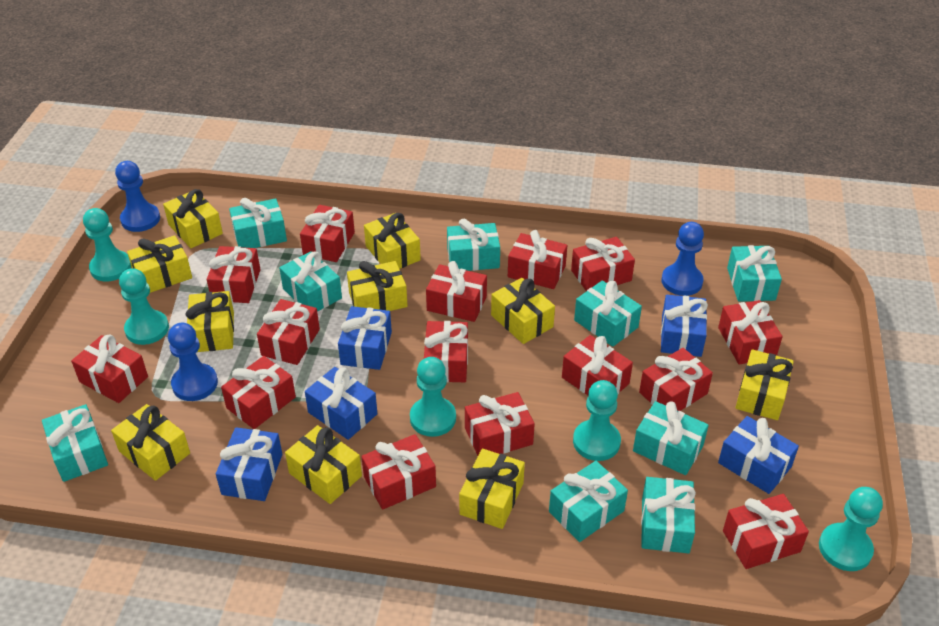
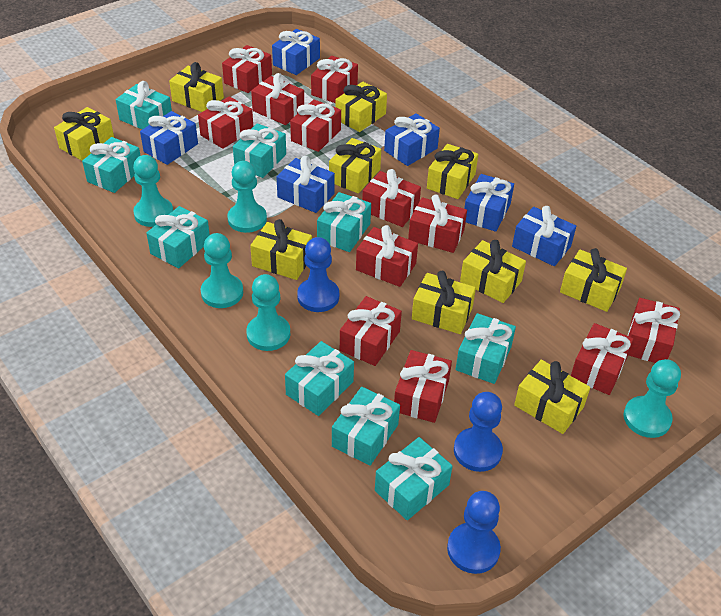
blue gift: [216,427,282,501] [305,367,377,440] [338,306,392,370] [661,295,708,357] [718,416,799,494] = 5 -> [140,111,198,165] [272,29,320,75] [277,156,335,213] [384,113,440,166] [464,174,514,232] [512,206,576,266] = 6
red gift: [71,334,148,403] [207,246,260,303] [221,356,296,429] [257,299,320,365] [300,205,355,262] [361,434,436,510] [424,321,468,382] [426,261,487,322] [465,392,535,456] [508,230,567,289] [562,335,633,395] [571,237,635,291] [639,348,713,411] [718,300,782,364] [723,494,809,569] = 15 -> [198,96,253,149] [222,45,272,93] [251,73,304,125] [290,99,341,152] [311,56,358,103] [340,296,402,366] [356,225,418,287] [362,169,421,227] [394,350,452,423] [408,194,467,253] [571,323,634,395] [628,298,680,363] = 12

